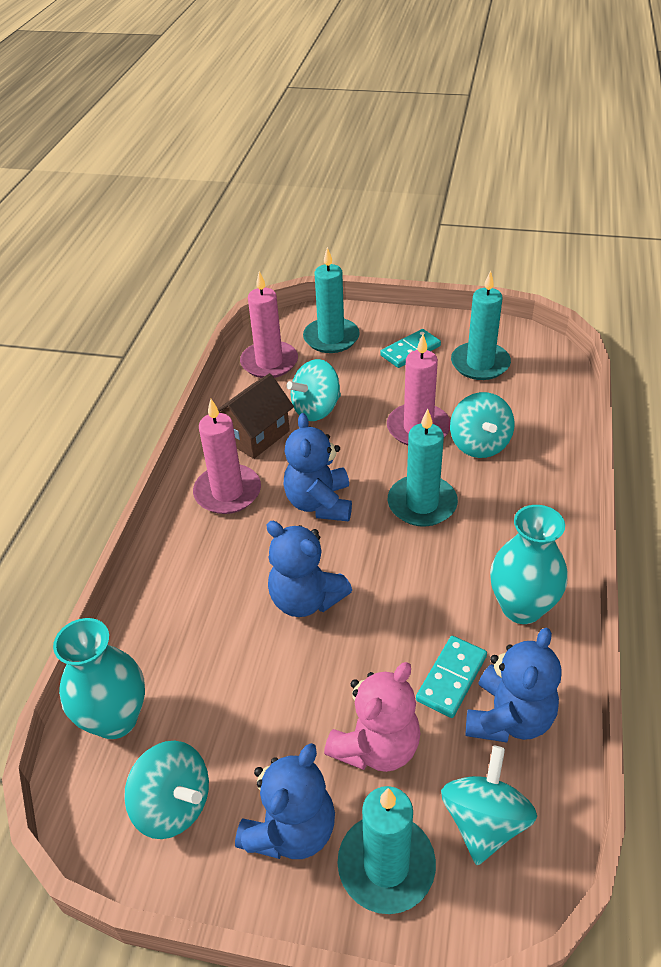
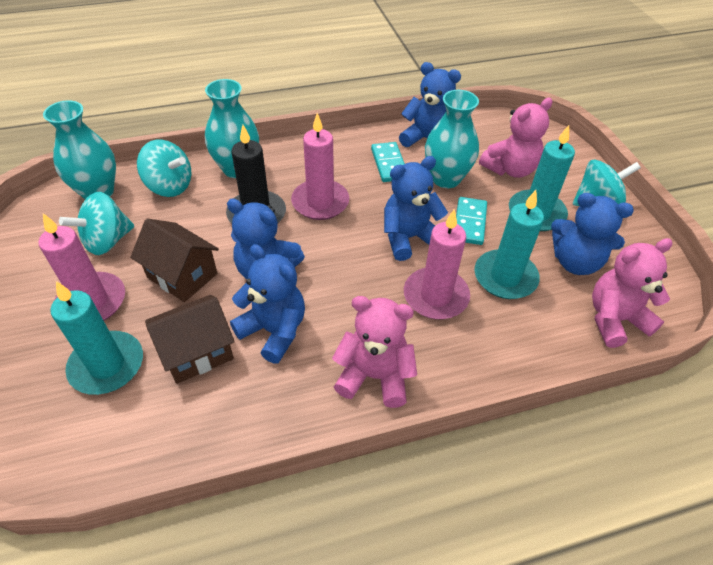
black candle: none = 0 -> [226,125,286,224] = 1
blue teddy bear: [235,743,335,859] [266,521,352,617] [283,413,352,521] [466,628,562,742] = 4 -> [227,199,305,279] [230,244,305,364] [384,156,448,261] [399,62,461,147] [551,193,634,275] = 5
brown house: [218,373,294,459] = 1 -> [130,219,219,302] [145,295,235,384] = 2
pink teddy bear: [324,662,420,772] = 1 -> [332,296,417,408] [479,98,553,178] [592,238,673,348] = 3
turquoise candle: [303,247,360,353] [337,786,436,914] [388,409,458,527] [451,271,511,380] = 4 -> [50,281,143,395] [475,190,544,299] [509,125,575,231] = 3
turquoise spinning top: [124,741,209,839] [286,359,341,421] [441,746,537,865] [450,392,515,458] = 4 -> [59,192,134,255] [137,140,191,197] [573,160,641,206] = 3
turquoise vase: [53,618,145,739] [490,505,568,624] = 2 -> [43,100,116,199] [205,79,259,178] [425,90,479,188] = 3

